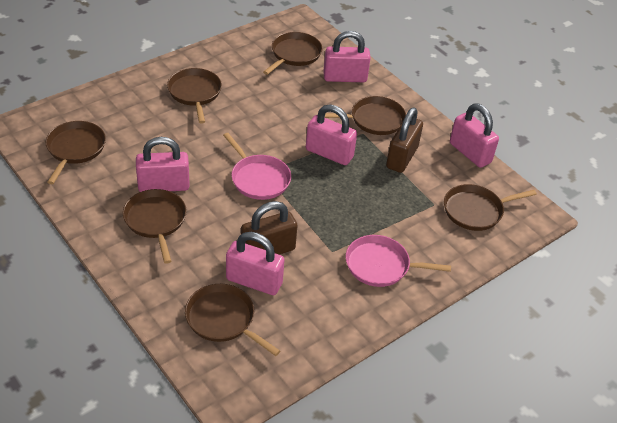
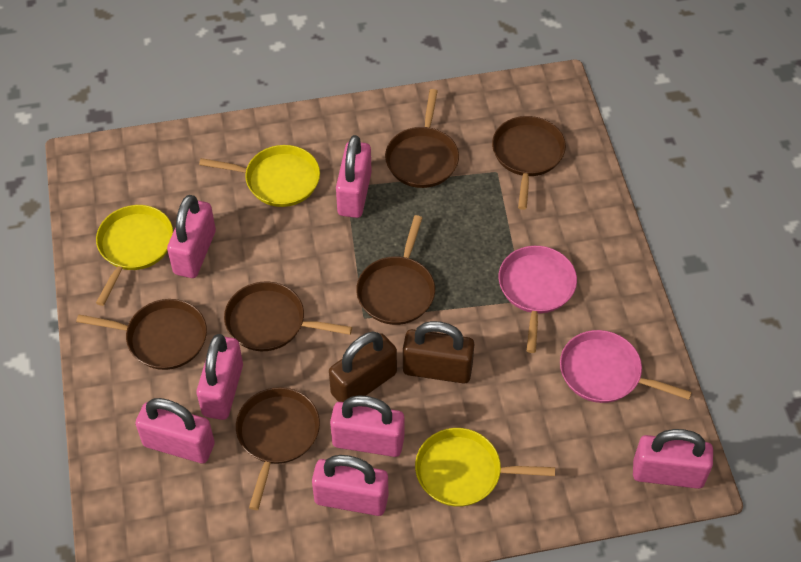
brown pan: [46,121,106,184] [123,189,187,264] [167,68,222,124] [185,284,280,356] [263,32,322,75] [325,96,406,135] [444,184,537,231] = 7 -> [76,299,207,370] [224,282,352,351] [236,387,320,510] [356,215,435,325] [385,89,459,188] [492,116,566,210] = 6
pink padlock: [136,137,190,192] [226,232,285,295] [306,104,357,165] [323,31,371,82] [450,103,499,168] = 5 -> [135,398,215,463] [167,195,216,278] [196,334,243,420] [312,455,388,516] [330,395,404,457] [336,135,372,218] [633,429,713,489] = 7
yellow pan: none = 0 -> [96,205,173,306] [199,145,320,207] [415,428,555,507] = 3

